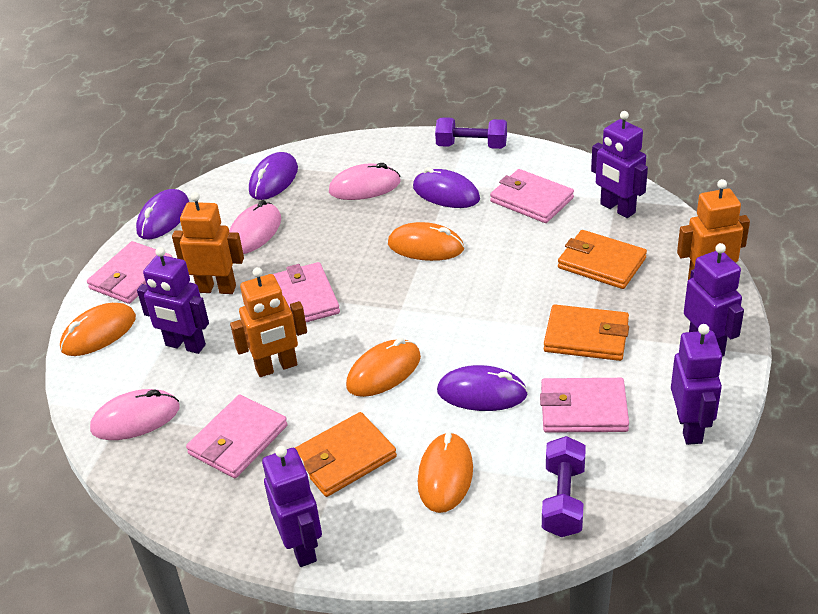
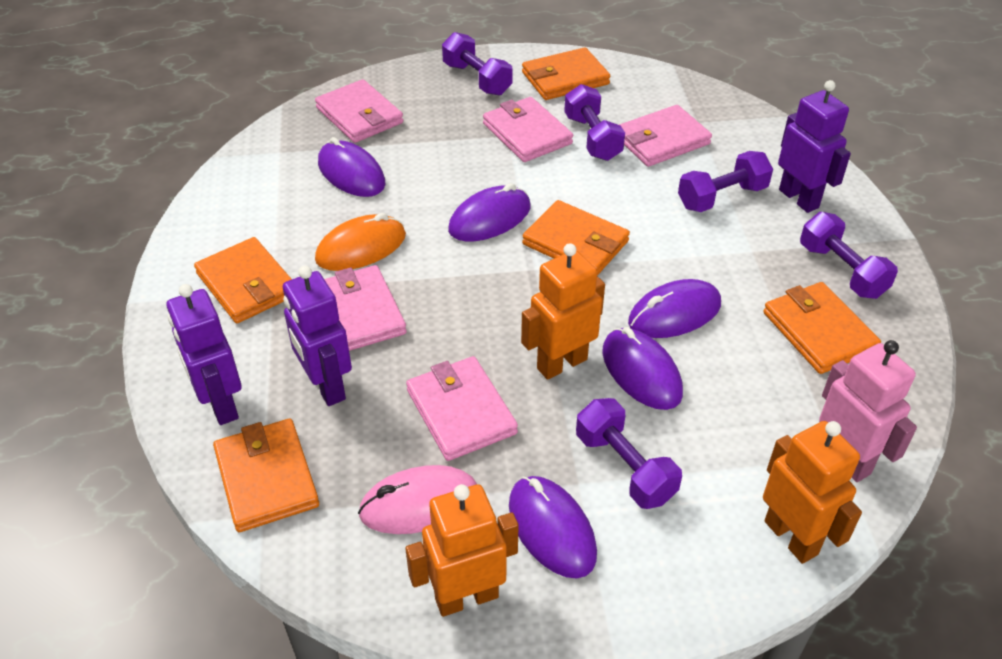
orange mouse: [60,303,136,356] [346,338,421,397] [388,222,464,261] [418,432,473,513] = 4 -> [315,213,406,271] = 1
orange wallet: [295,412,397,497] [544,305,629,361] [558,230,647,289] = 3 -> [194,237,292,323] [213,419,319,532] [522,47,610,100] [522,200,630,276] [763,282,881,374] = 5
pink mouse: [90,389,180,440] [229,200,281,254] [329,163,400,200] = 3 -> [358,465,477,534] = 1
pink robot: none = 0 -> [819,340,917,482] = 1
purple dumbbell: [435,117,507,149] [542,436,586,537] = 2 -> [442,32,513,96] [564,84,625,161] [576,398,682,509] [678,151,773,212] [800,212,898,299] = 5
purple mouse: [136,189,189,239] [249,152,298,200] [413,167,480,208] [437,365,528,411] = 4 -> [318,137,385,197] [448,183,531,241] [509,476,597,578] [602,327,683,410] [628,279,721,338] = 5
purple robot: [137,247,209,354] [262,446,322,567] [591,111,648,218] [671,324,723,445] [684,243,744,357] = 5 -> [166,284,242,425] [283,266,352,406] [778,80,851,213] = 3

